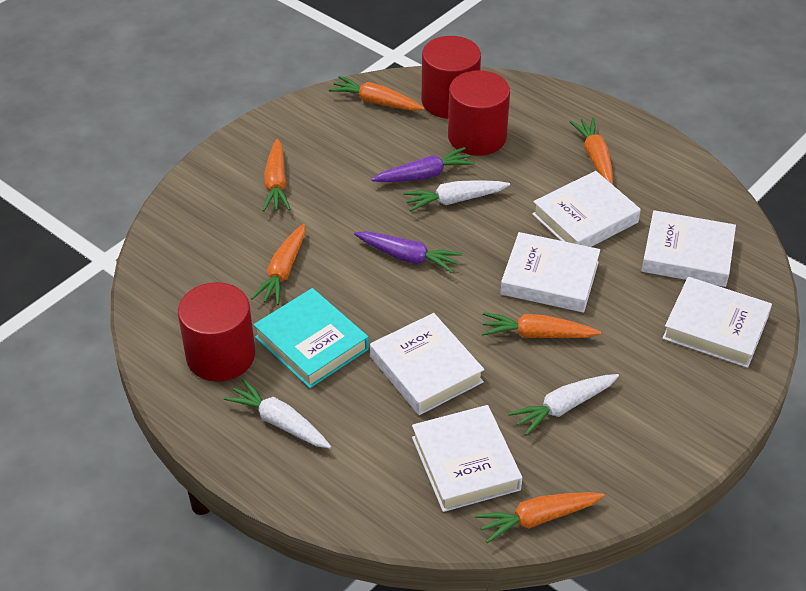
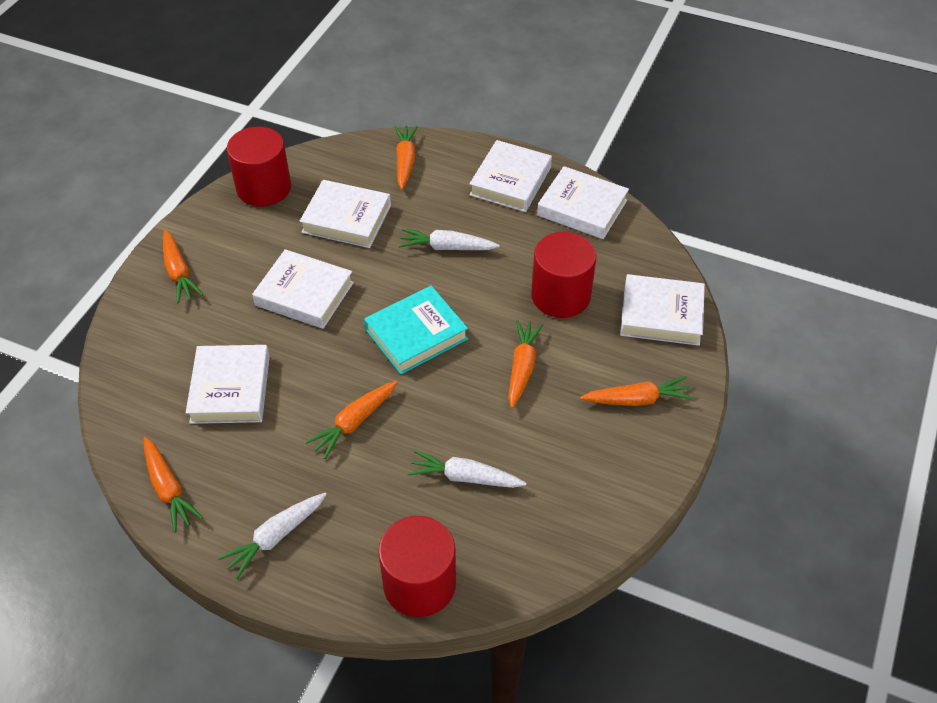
purple carrot: [354,231,462,273] [371,147,475,182] = 2 -> none = 0

